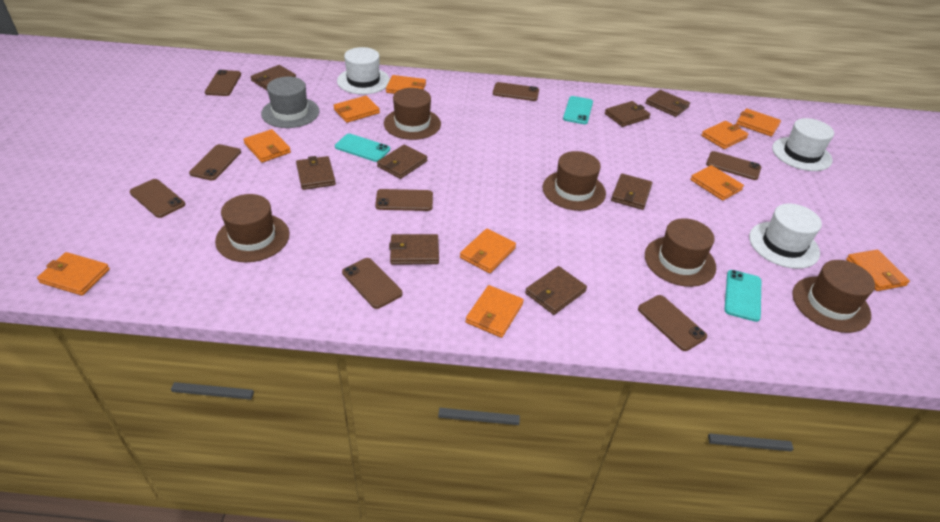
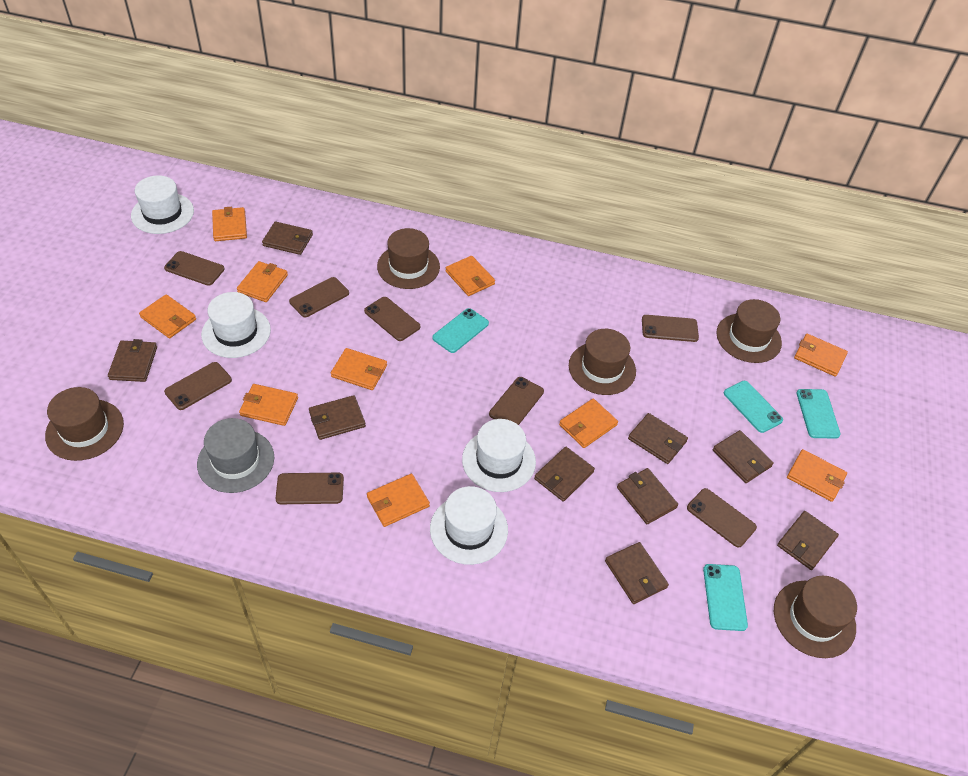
brown wallet: [251,65,296,90] [296,156,336,190] [377,145,427,179] [389,234,439,265] [525,266,587,315] [605,101,651,127] [611,174,653,210] [646,90,690,117] = 8 -> [108,339,157,382] [262,221,313,255] [309,395,366,440] [534,447,595,502] [605,542,669,604] [617,468,678,524] [628,413,688,464] [713,430,774,483] [777,511,839,570] = 9
turquoise phone: [335,134,390,162] [563,96,593,124] [724,270,761,322] = 3 -> [432,308,489,353] [703,564,748,631] [724,381,783,433] [796,389,841,439] = 4
white hat: [337,47,390,94] [749,204,822,269] [772,118,834,171] = 3 -> [131,175,194,234] [201,292,271,358] [430,486,508,565] [462,419,536,492] = 4

